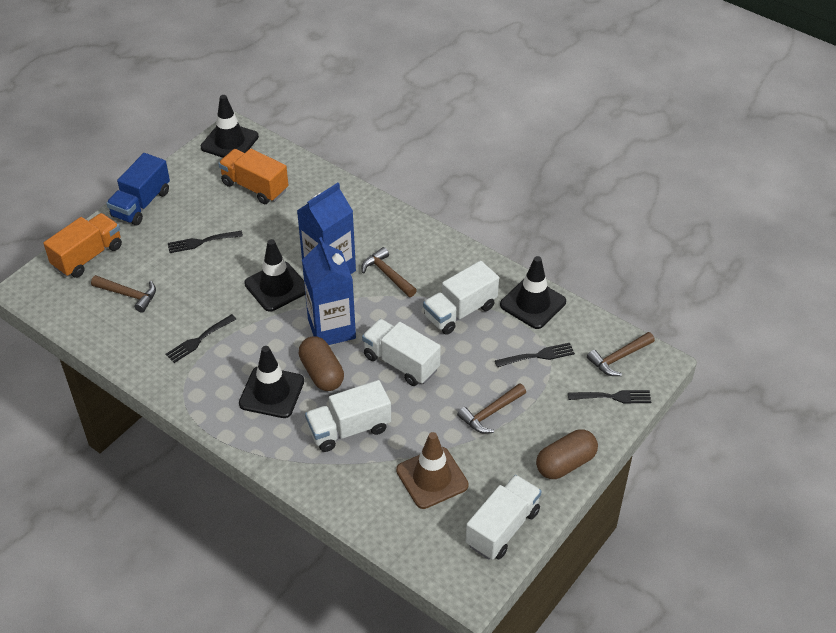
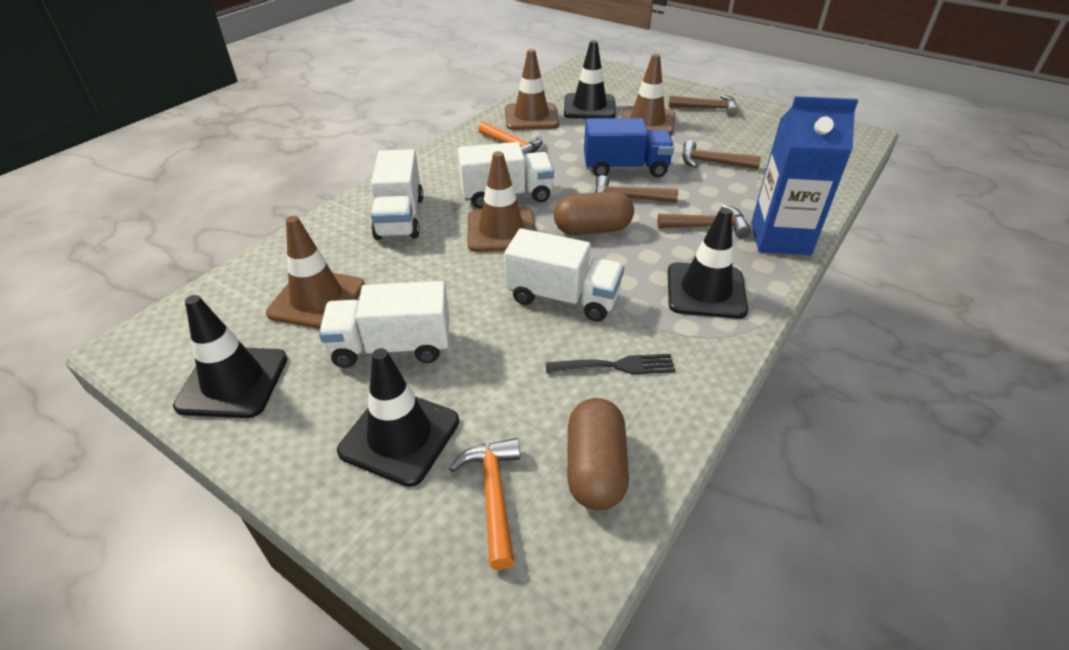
black fork: [166,314,236,363] [168,231,243,253] [495,343,575,367] [568,390,651,403] = 4 -> [546,354,676,374] = 1
blue carton: [297,183,356,274] [302,237,356,345] = 2 -> [751,96,859,255] = 1
brown traffic cone: [396,432,469,509] = 1 -> [266,216,365,329] [468,151,535,252] [505,49,559,130] [621,53,675,136] = 4
orange hammer: none = 0 -> [449,438,520,570] [478,121,543,155] = 2
orange truck: [43,213,122,278] [218,149,288,204] = 2 -> none = 0

